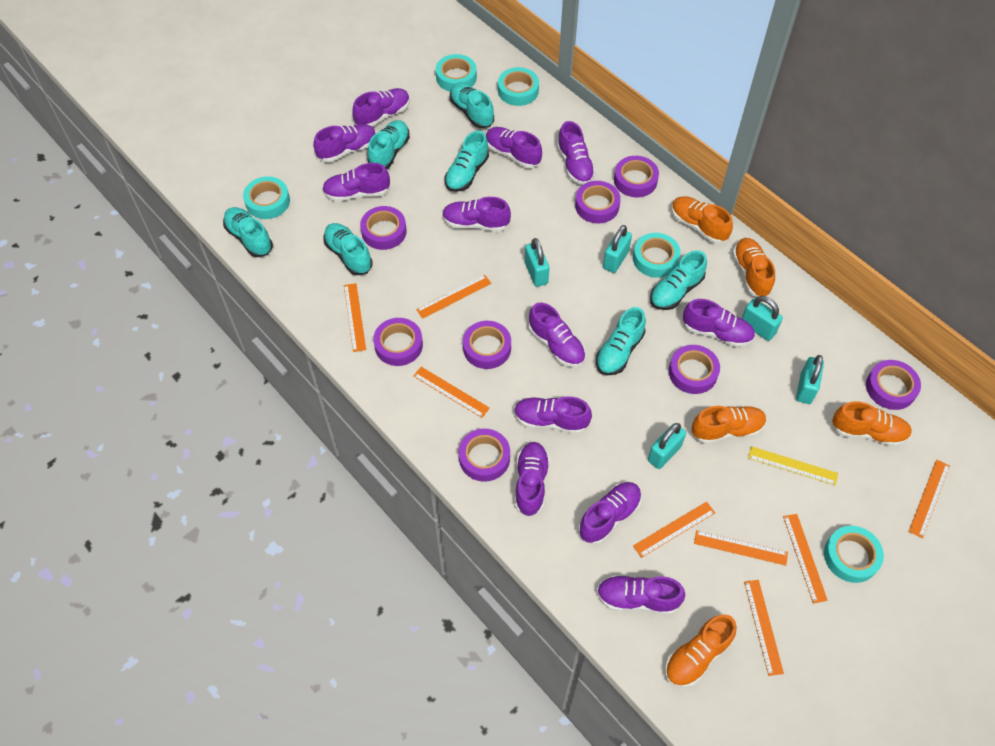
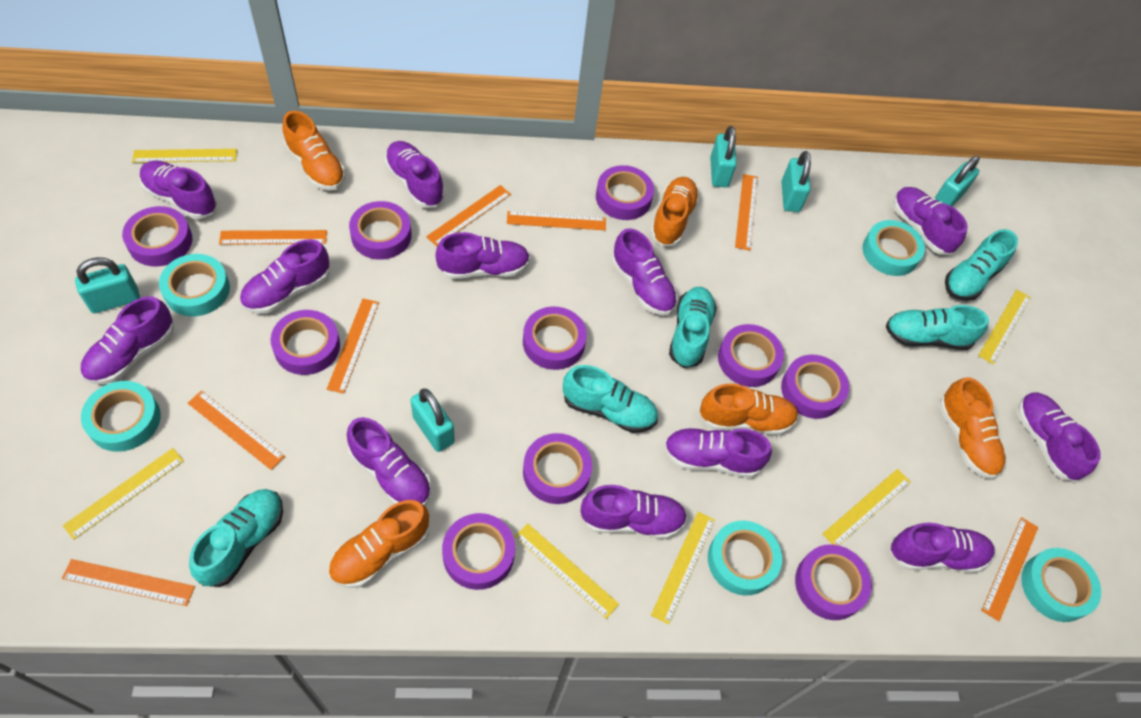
purple tape: [360,206,407,250] [373,318,423,366] [459,429,510,482] [463,321,511,369] [575,181,621,224] [614,156,659,197] [669,345,720,394] [866,360,921,410] = 8 -> [122,206,192,267] [270,310,340,375] [349,201,412,260] [442,513,515,590] [523,306,587,370] [523,433,592,504] [596,165,654,220] [718,324,784,387] [781,355,849,419] [795,544,872,620] = 10
turquoise shoe: [223,207,273,257] [323,223,372,275] [367,120,410,169] [445,131,489,192] [450,82,494,128] [596,307,646,375] [650,250,707,310] = 7 -> [189,489,283,587] [563,365,658,433] [669,287,717,368] [885,305,989,350] [945,229,1018,301] = 5
yellow ruler: [748,446,838,486] = 1 -> [63,448,184,540] [132,149,237,163] [515,523,619,619] [651,511,715,625] [823,469,911,545] [978,289,1031,364] = 6

